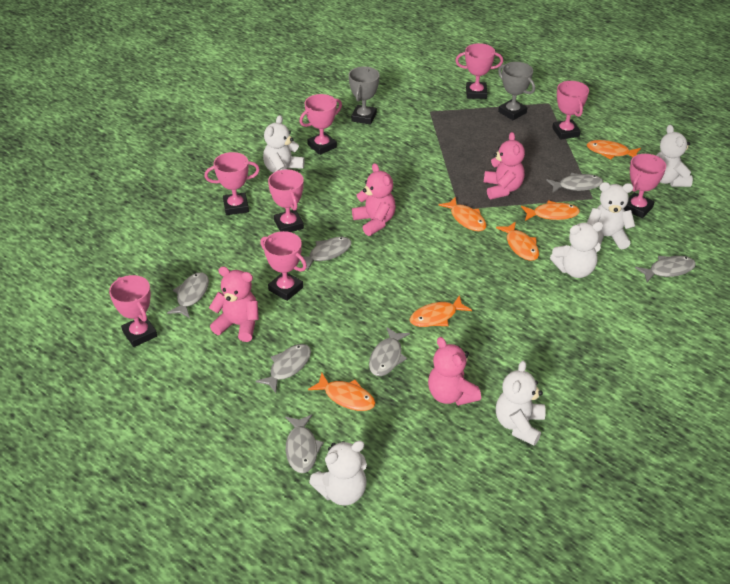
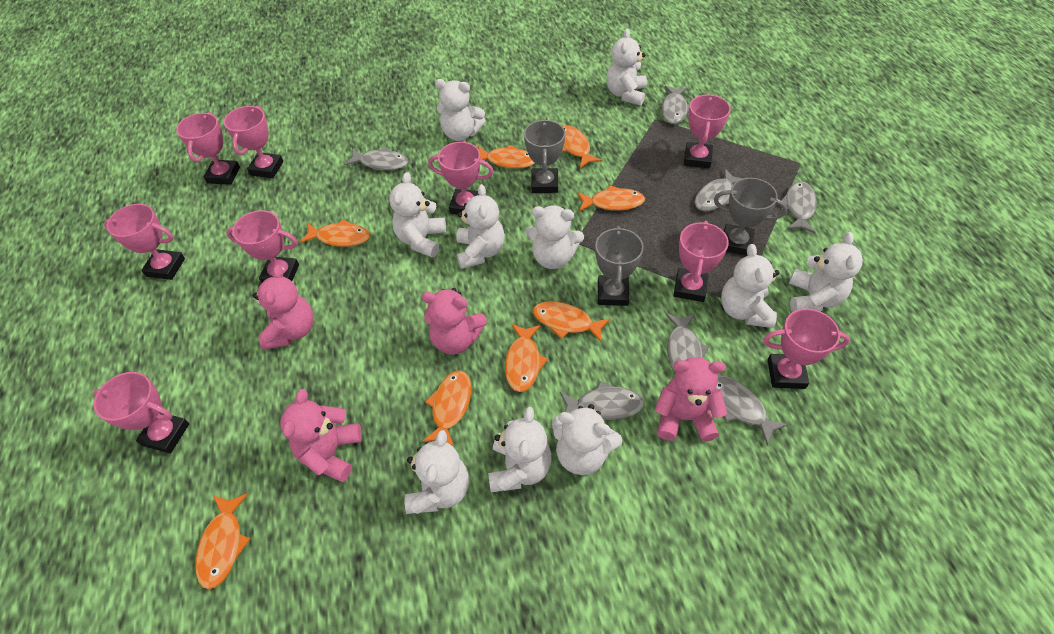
grey trophy: [349,67,380,125] [498,62,535,120] = 2 -> [524,119,565,193] [595,226,644,306] [714,178,787,256] = 3
orange fish: [308,373,375,411] [409,295,472,327] [438,197,487,231] [496,221,539,261] [521,200,580,221] [587,140,641,159] = 6 -> [195,493,250,589] [300,219,370,247] [422,370,471,447] [478,145,535,169] [505,324,548,392] [533,301,610,343] [562,125,602,168] [577,185,645,212] = 8
pink trophy: [109,275,157,347] [204,152,260,215] [260,231,307,301] [268,169,304,232] [299,94,342,155] [455,43,503,99] [552,81,589,140] [624,154,666,218] = 8 -> [93,372,189,454] [104,204,185,280] [176,112,240,185] [224,106,284,178] [226,210,299,283] [428,142,494,215] [674,221,729,302] [684,94,731,168] [763,309,850,389] = 9
white teddy bear: [263,115,304,173] [309,440,367,506] [496,361,546,446] [550,222,604,278] [587,182,635,249] [656,125,693,187] = 6 -> [389,172,446,258] [405,430,469,514] [435,79,486,141] [457,184,505,269] [488,407,552,492] [526,206,584,269] [552,404,622,475] [607,29,647,106] [721,244,780,328] [789,232,863,312] = 10

